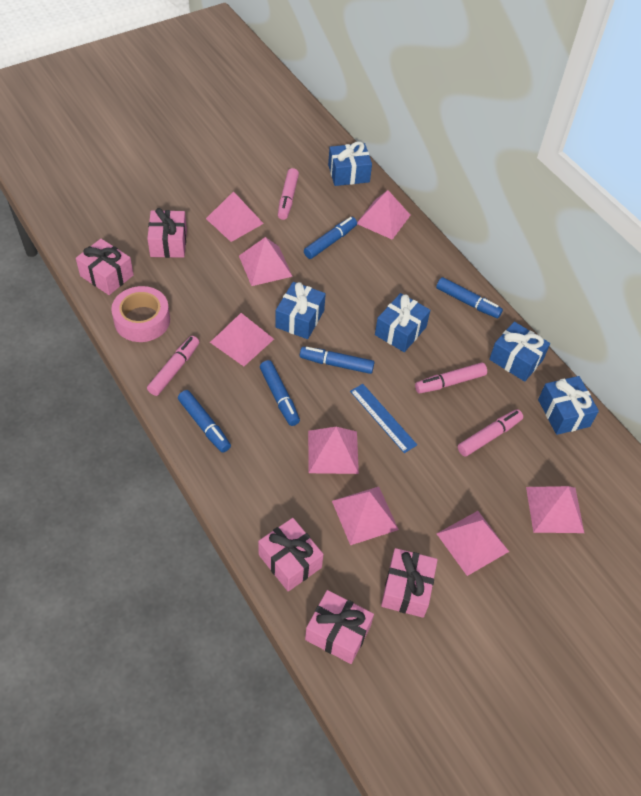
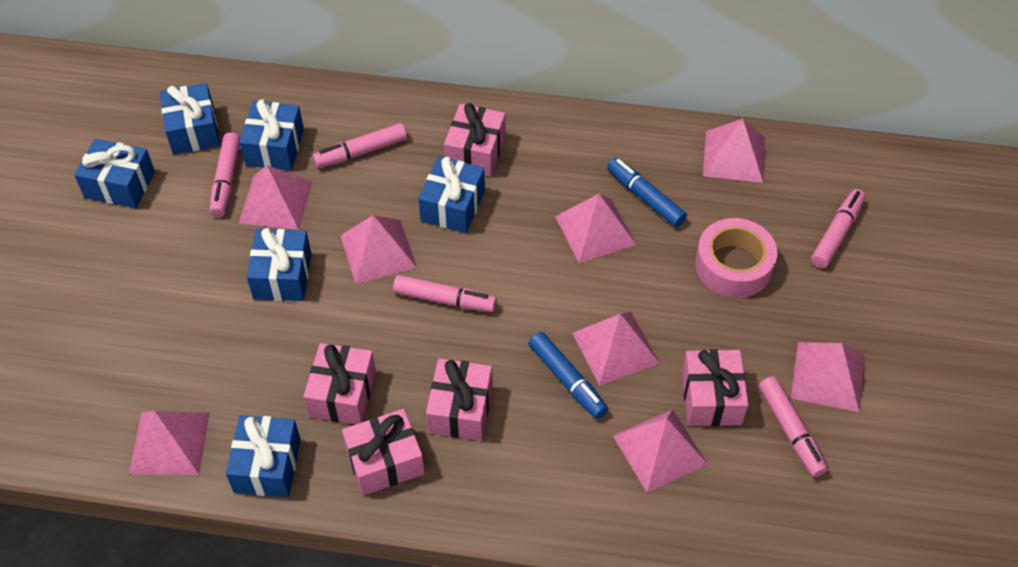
blue gift: [275,282,326,339] [328,141,372,186] [375,293,430,352] [489,322,550,382] [538,376,599,435] = 5 -> [74,139,155,208] [160,83,220,155] [226,415,301,497] [239,99,304,170] [247,228,311,301] [418,156,485,233] = 6
blue marker: [178,390,231,453] [260,360,300,426] [300,347,374,374] [304,217,357,259] [436,277,503,318] = 5 -> [528,332,608,419] [607,158,687,227] = 2
blue ruler: [350,384,417,453] = 1 -> none = 0
pink marker: [147,336,199,396] [278,168,299,220] [415,363,487,394] [458,409,523,457] = 4 -> [210,132,240,217] [313,123,407,168] [393,275,497,312] [759,376,828,477] [811,189,865,268] = 5

